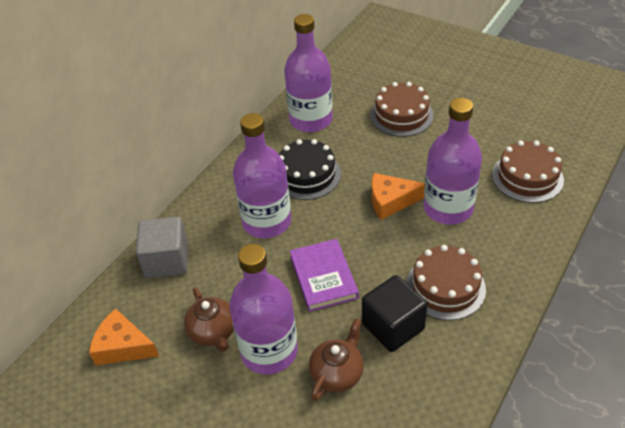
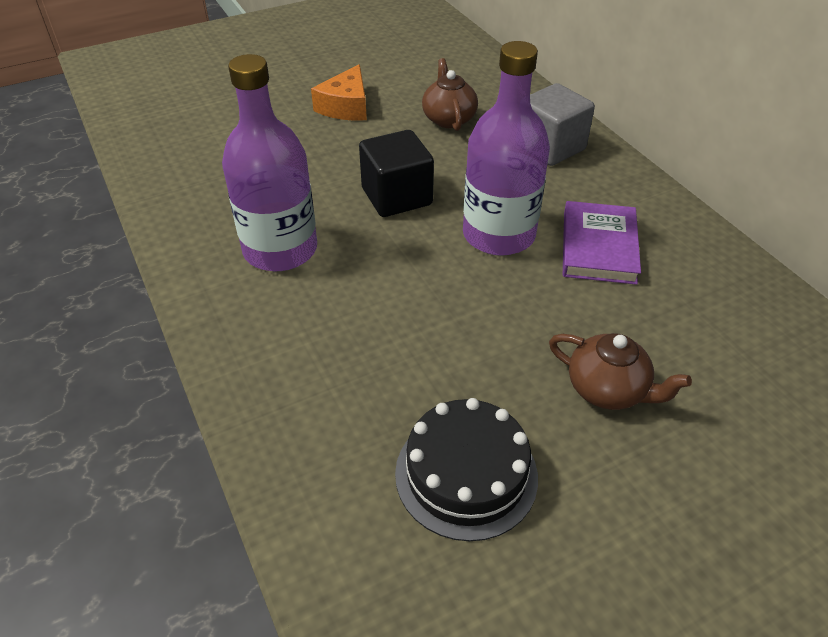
brown cake: [370,82,434,137] [406,245,486,320] [492,140,564,203] = 3 -> none = 0
orange cheese: [89,309,159,365] [372,173,425,220] = 2 -> [311,64,367,121] = 1
purple bottle: [229,244,298,375] [233,113,291,238] [284,14,333,132] [424,98,482,225] = 4 -> [222,54,317,271] [463,41,550,256] = 2

